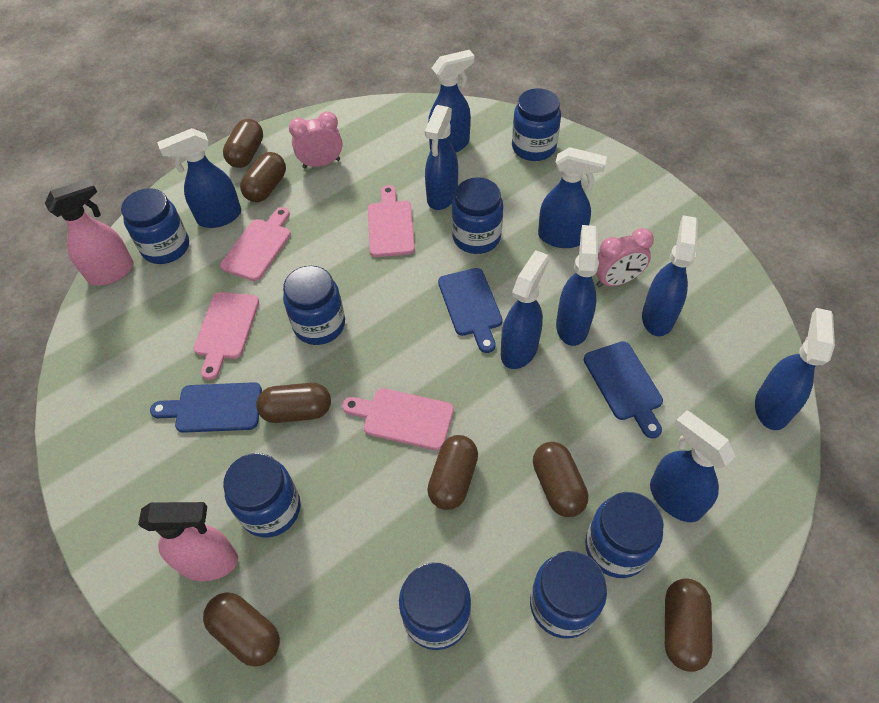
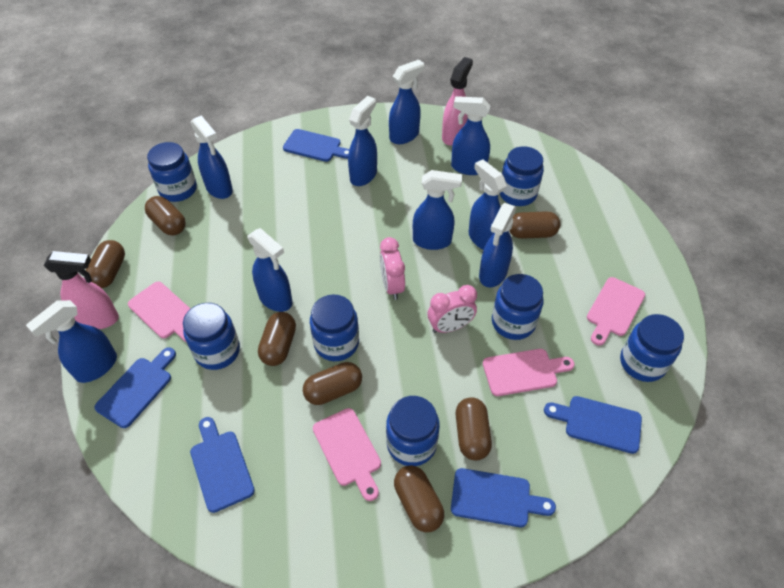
blue cutting board: [150,382,262,433] [438,268,502,353] [584,341,663,439] = 3 -> [94,347,176,428] [190,417,255,513] [283,129,349,162] [451,468,556,527] [544,396,642,454] = 5
blue jar: [121,188,189,264] [223,453,301,537] [283,266,345,345] [399,563,471,650] [452,177,503,254] [512,88,561,161] [530,551,607,639] [585,492,664,578] = 8 -> [147,142,197,202] [183,303,240,370] [310,294,359,361] [386,396,440,466] [492,274,543,340] [500,146,544,206] [620,314,684,382] = 7

